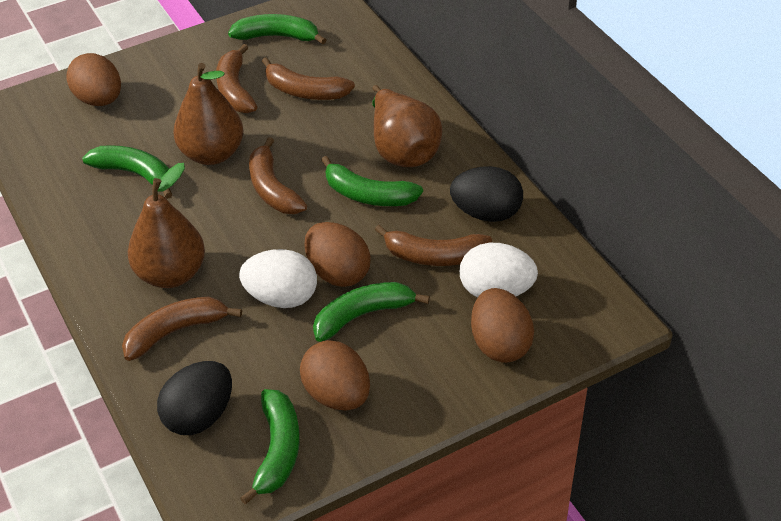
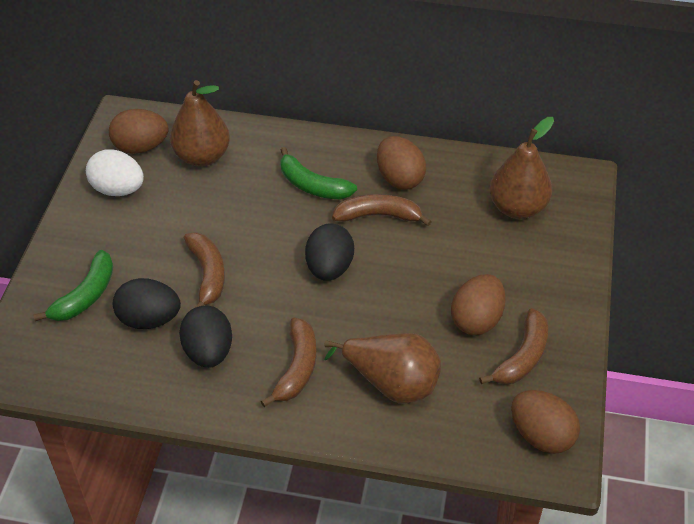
black egg: [157,361,232,435] [450,166,523,222] = 2 -> [113,278,181,329] [179,306,232,368] [305,224,354,281] = 3
brown banana: [122,297,242,361] [216,44,257,113] [249,137,307,214] [262,57,355,100] [375,225,492,266] = 5 -> [184,232,225,308] [261,318,316,407] [332,194,432,226] [479,308,548,385] = 4
green banana: [82,145,172,199] [228,14,326,45] [240,389,300,505] [313,282,430,342] [322,156,423,206] = 5 -> [33,250,113,321] [280,147,357,199] = 2
white egg: [239,249,317,308] [460,243,538,298] = 2 -> [86,150,144,196] = 1

